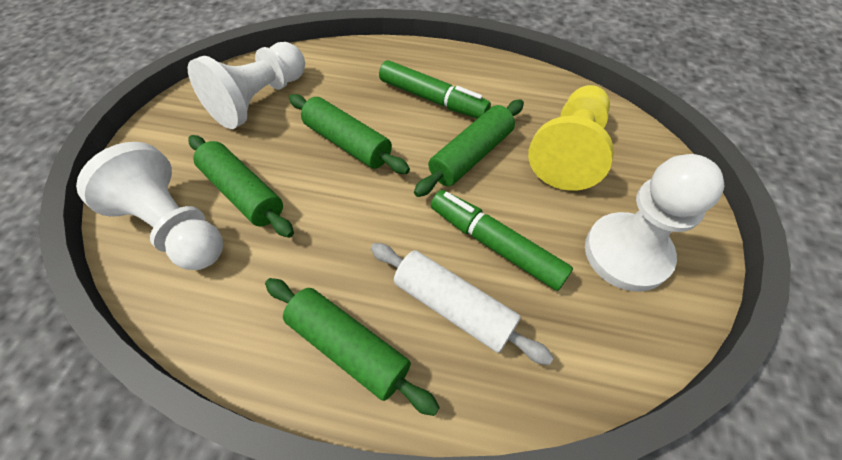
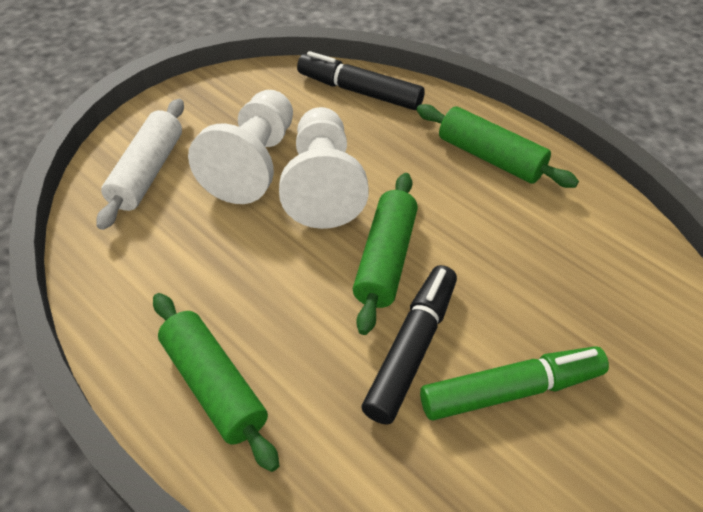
black marker: none = 0 -> [297,51,425,110] [362,265,457,425] = 2
green marker: [379,60,491,119] [431,190,573,291] = 2 -> [420,346,609,420] = 1
green rolling pin: [189,135,294,238] [265,278,440,416] [289,94,410,174] [414,99,524,197] = 4 -> [153,293,279,472] [353,173,418,335] [417,104,579,188] = 3
white pawn: [76,142,223,270] [188,42,305,129] [585,154,724,292] = 3 -> [188,90,293,204] [279,107,369,229] = 2
yellow pawn: [528,85,614,191] = 1 -> none = 0

